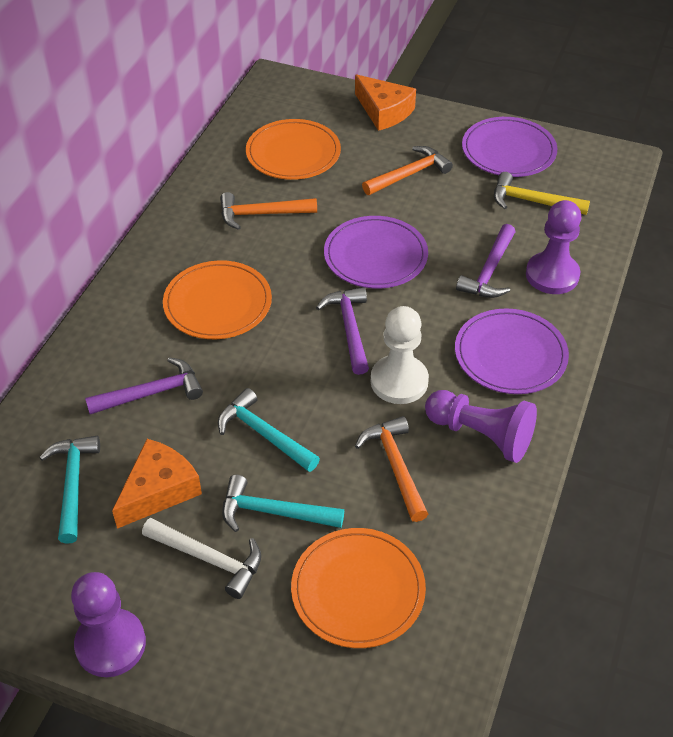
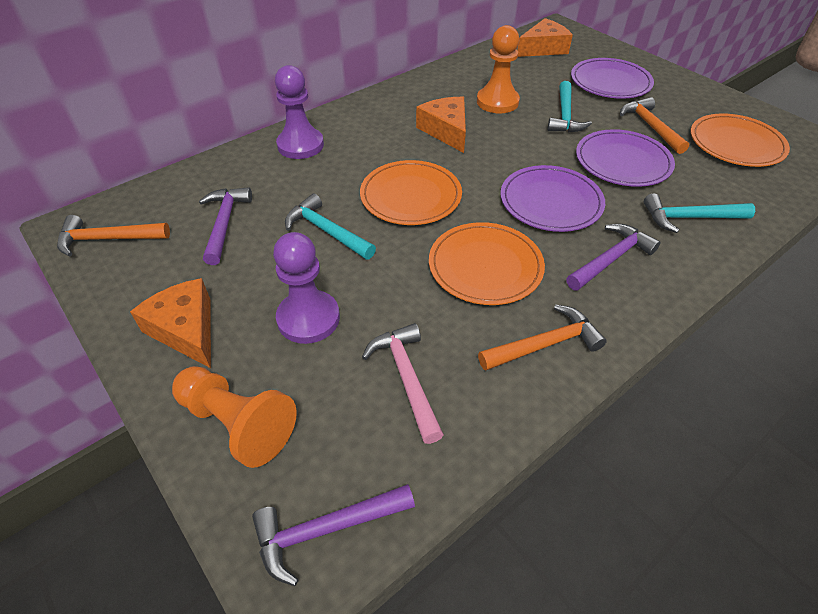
orange cheese: [112,439,202,529] [355,74,416,131] = 2 -> [130,278,211,368] [416,97,466,153] [518,18,573,57] = 3
orange pawn: none = 0 -> [172,366,297,468] [477,25,520,114] = 2
pink hammer: none = 0 -> [362,323,444,444] = 1
purple pawn: [71,572,146,677] [425,390,537,463] [526,200,581,294] = 3 -> [273,232,340,344] [275,65,324,159] = 2
white hammer: [142,518,261,599] = 1 -> none = 0
white pawn: [371,306,429,404] = 1 -> none = 0
yellow hammer: [494,172,590,215] = 1 -> none = 0

